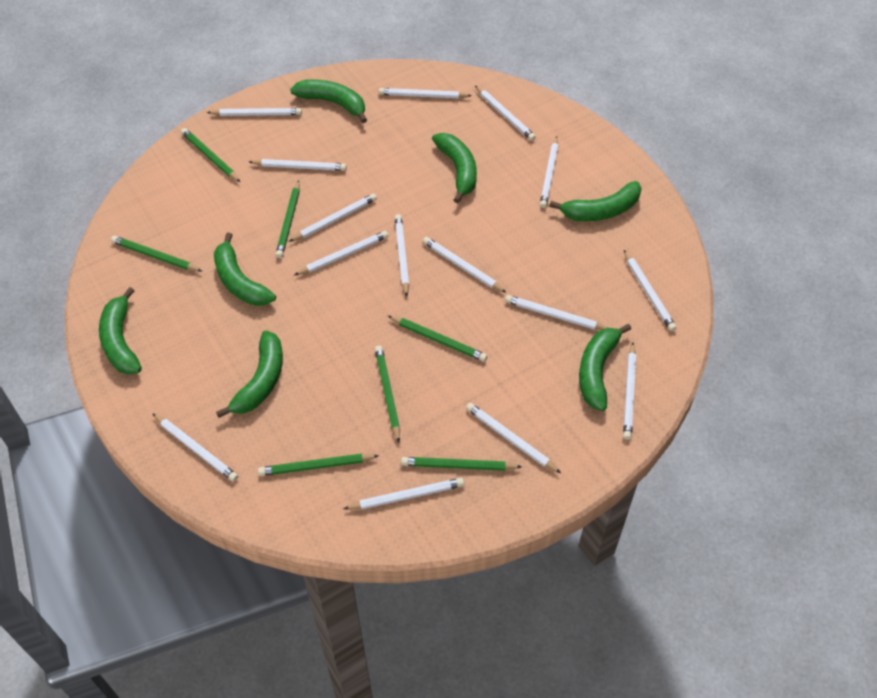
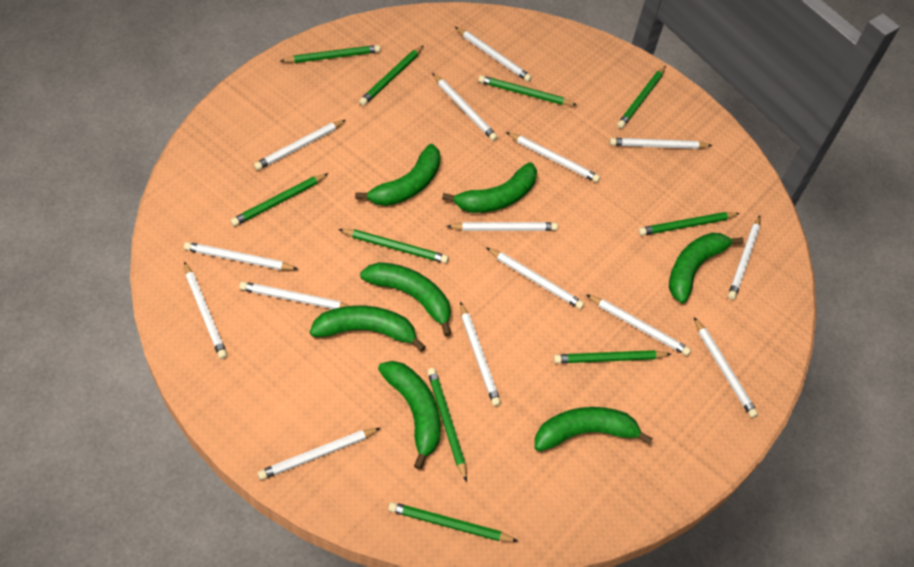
green pencil: [111,236,202,271] [181,128,240,182] [258,454,379,476] [275,180,300,258] [375,345,400,442] [388,316,487,362] [401,457,522,471] = 7 -> [231,173,329,226] [280,45,381,63] [338,229,448,263] [359,45,424,106] [388,502,518,542] [427,368,467,482] [478,75,577,105] [554,350,671,363] [617,66,666,128] [638,212,740,236] = 10

